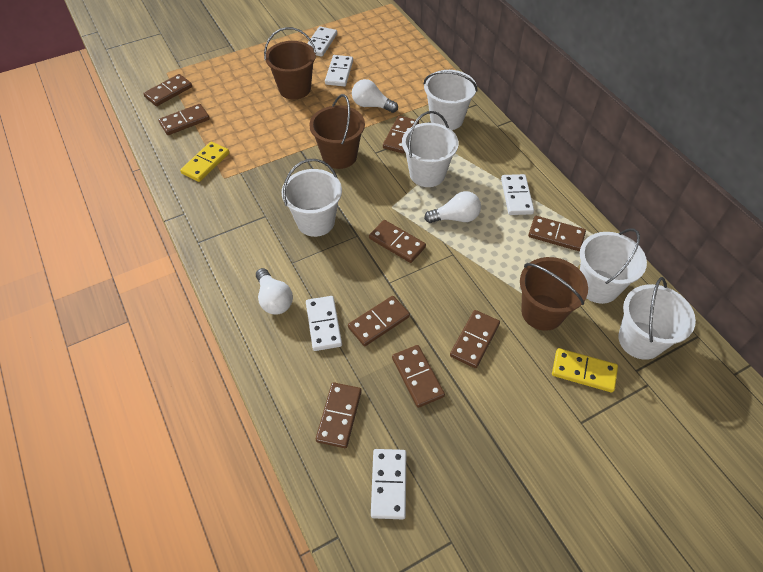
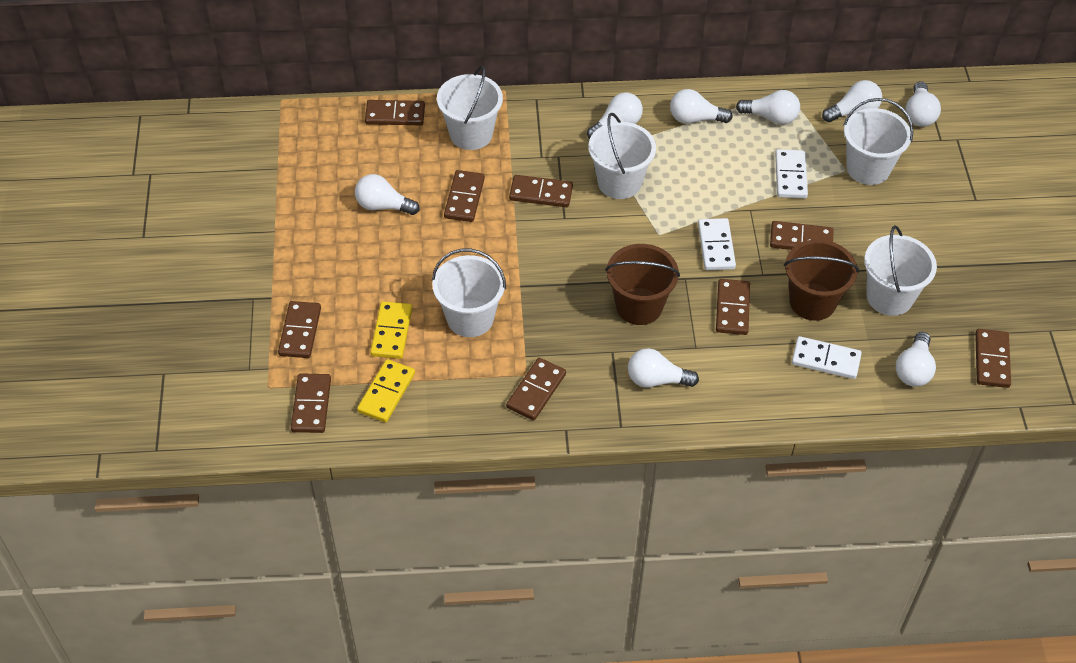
brown bucket: [264,27,316,99] [309,94,365,169] [520,257,588,331] = 3 -> [605,244,680,325] [784,239,859,321] = 2
white domino: [306,296,342,351] [307,26,337,57] [325,55,353,86] [371,449,406,519] [501,174,534,215] = 5 -> [698,218,736,270] [775,149,808,198] [792,336,862,379] = 3
white light bulb: [256,268,293,315] [352,79,398,113] [424,191,481,223] = 3 -> [355,174,420,215] [587,93,643,139] [628,348,699,387] [670,89,733,124] [736,90,800,125] [822,80,882,122] [896,332,936,387] [905,81,941,127] = 8

